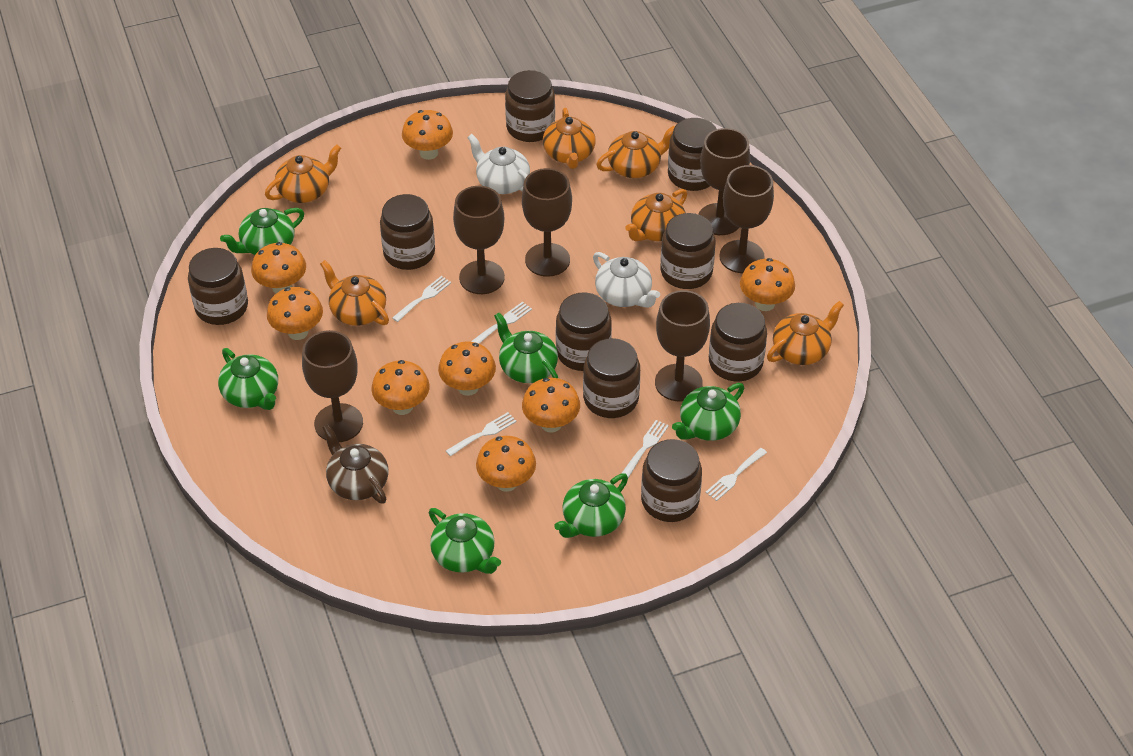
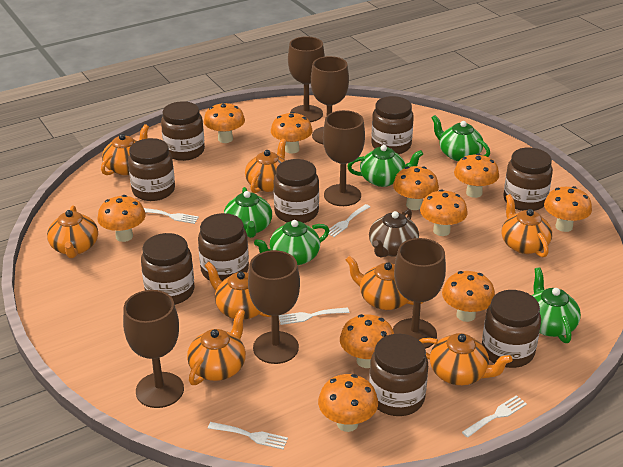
green teapot: [218,348,278,410] [220,208,304,255] [429,508,501,574] [494,312,558,383] [554,474,628,538] [672,383,744,441] = 6 -> [224,187,272,238] [254,220,330,265] [347,145,423,187] [431,115,490,161] [532,267,581,343] = 5
orange mushroom: [251,242,306,294] [267,287,323,340] [371,360,430,415] [402,110,453,160] [438,341,496,396] [476,436,536,492] [522,378,580,432] [740,258,795,311] = 8 -> [97,195,146,242] [204,102,245,143] [271,112,313,154] [318,374,378,432] [340,314,394,368] [393,166,439,210] [420,189,468,236] [442,271,495,322] [454,153,499,198] [544,186,592,232] = 10
orange teapot: [265,145,341,203] [320,260,389,326] [543,108,596,169] [596,126,675,178] [625,189,687,241] [767,301,844,365] = 6 -> [47,205,98,258] [101,124,149,175] [187,309,246,385] [204,262,271,320] [245,139,286,193] [345,256,423,310] [419,333,512,385] [501,194,552,258] = 8
white teapot: [467,134,530,194] [593,252,660,308] = 2 -> none = 0

